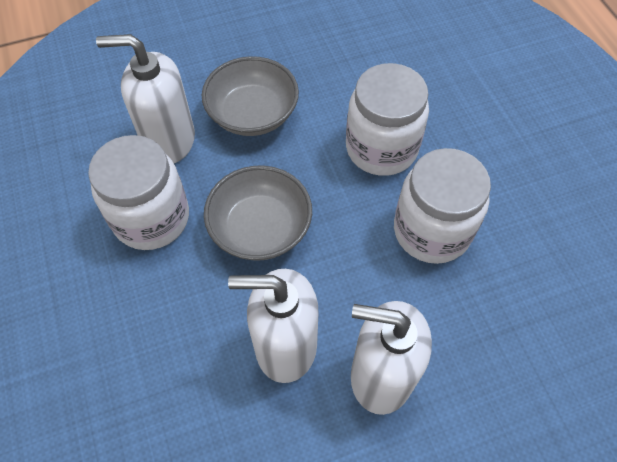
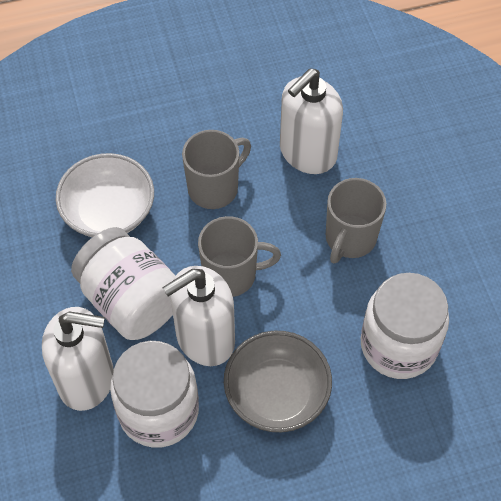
grey bowl: [202,56,299,136] [204,165,312,261] = 2 -> [224,331,332,432] = 1
grey mug: none = 0 -> [182,130,251,209] [198,216,281,297] [326,178,387,263] = 3
white bowl: none = 0 -> [56,153,154,237] = 1

